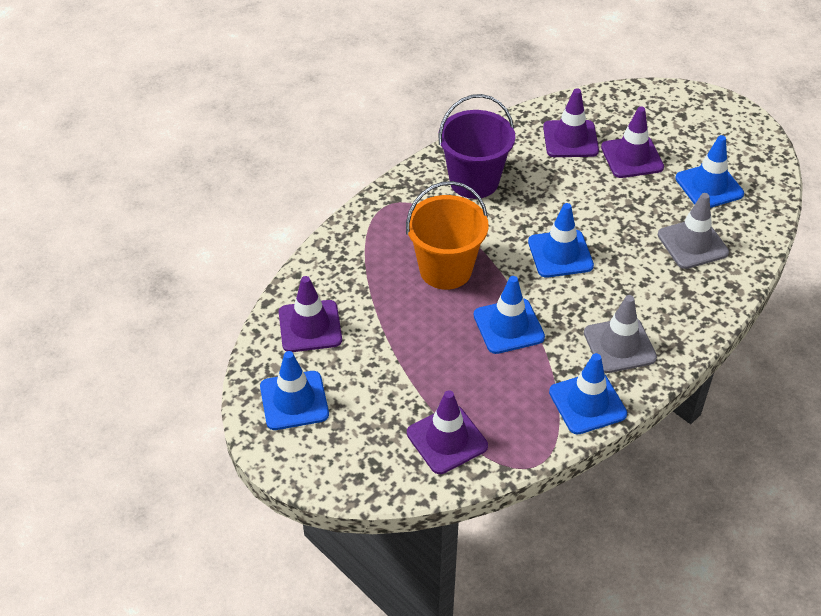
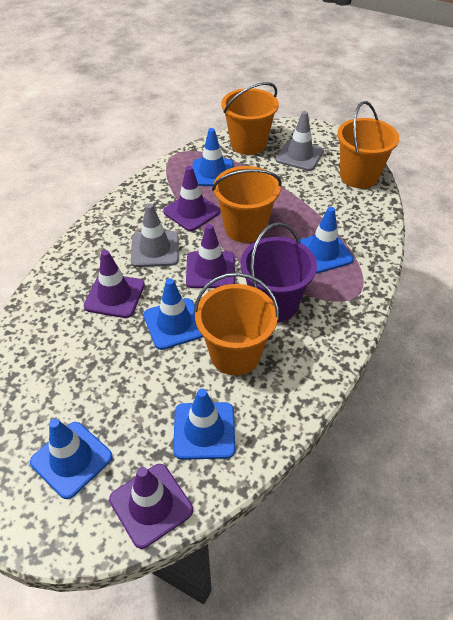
orange bucket: [406,181,489,290] = 1 -> [194,272,279,375] [212,166,282,243] [222,82,279,155] [337,101,399,188] = 4

